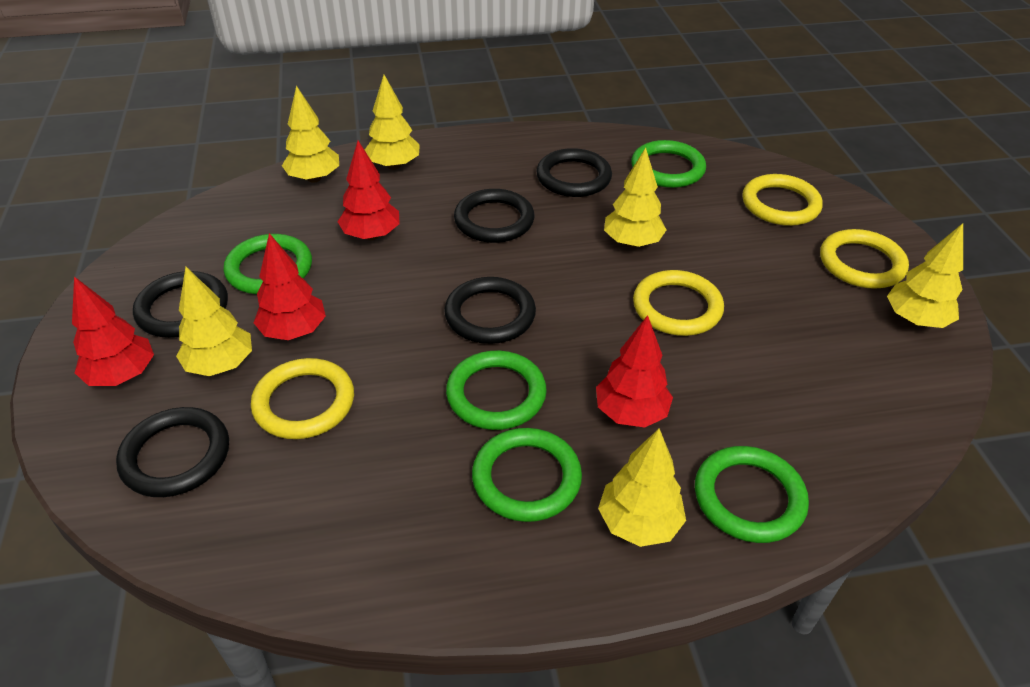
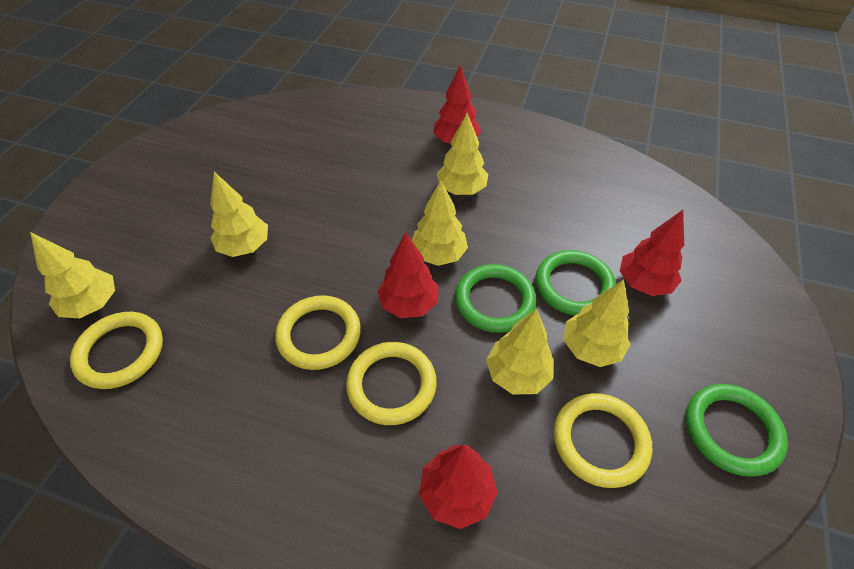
black ring: [116,407,229,497] [133,271,228,338] [444,277,536,344] [454,189,535,243] [536,148,612,197] = 5 -> none = 0
green ring: [224,234,312,294] [446,351,547,430] [472,428,582,522] [631,140,706,188] [695,446,809,543] = 5 -> [455,264,536,333] [536,250,616,316] [686,384,788,477] = 3

